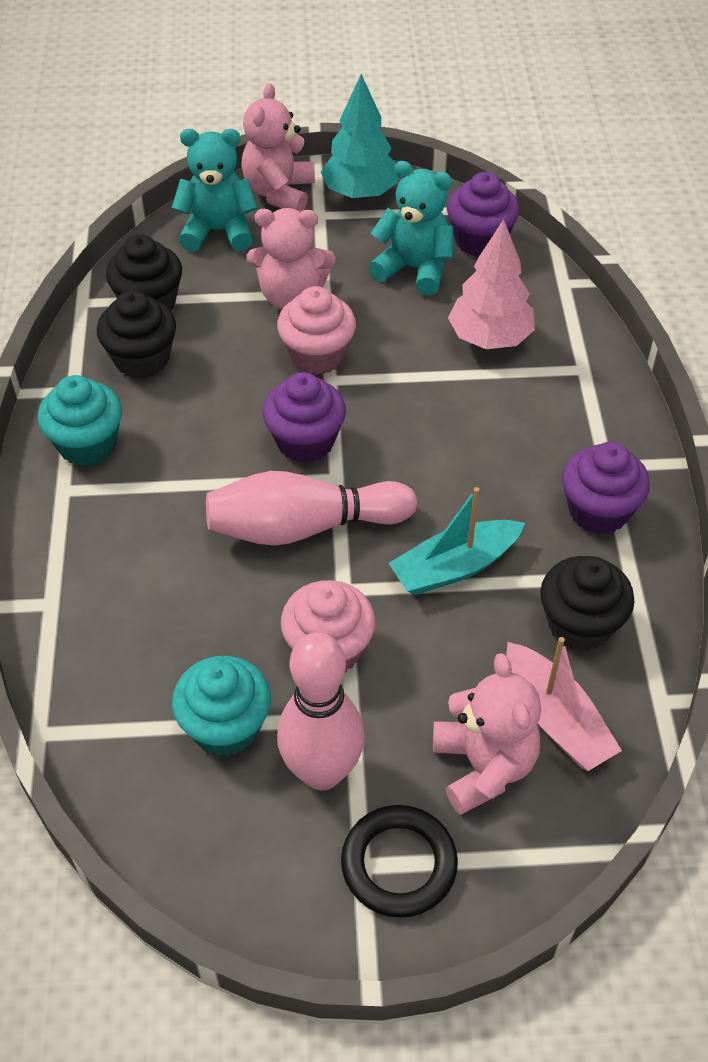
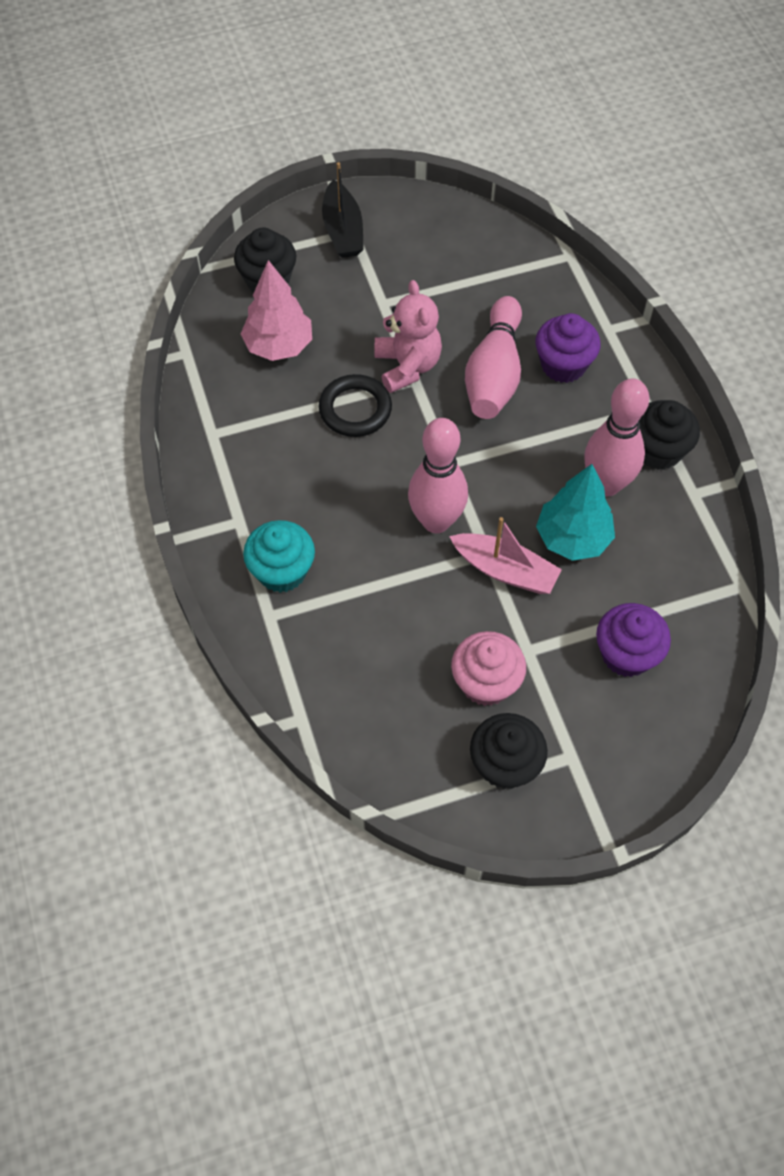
black boat: none = 0 -> [322,162,364,258] = 1
pink bowling pin: [206,471,417,546] [277,632,365,790] = 2 -> [408,418,468,533] [465,296,522,419] [584,378,649,496] = 3
pink cupcake: [277,286,356,375] [281,580,375,673] = 2 -> [451,631,526,706] = 1
pink teddy bear: [241,83,315,212] [247,208,335,310] [433,653,541,815] = 3 -> [375,280,442,393] = 1
purple cupcake: [262,372,346,463] [447,172,520,257] [562,442,650,534] = 3 -> [536,313,601,383] [596,603,671,677] = 2
turquoise boat: [389,487,525,595] = 1 -> none = 0
turquoise cupcake: [38,375,122,466] [172,656,271,756] = 2 -> [243,520,315,593] = 1
turquoise teddy bear: [172,129,258,252] [369,161,453,296] = 2 -> none = 0

